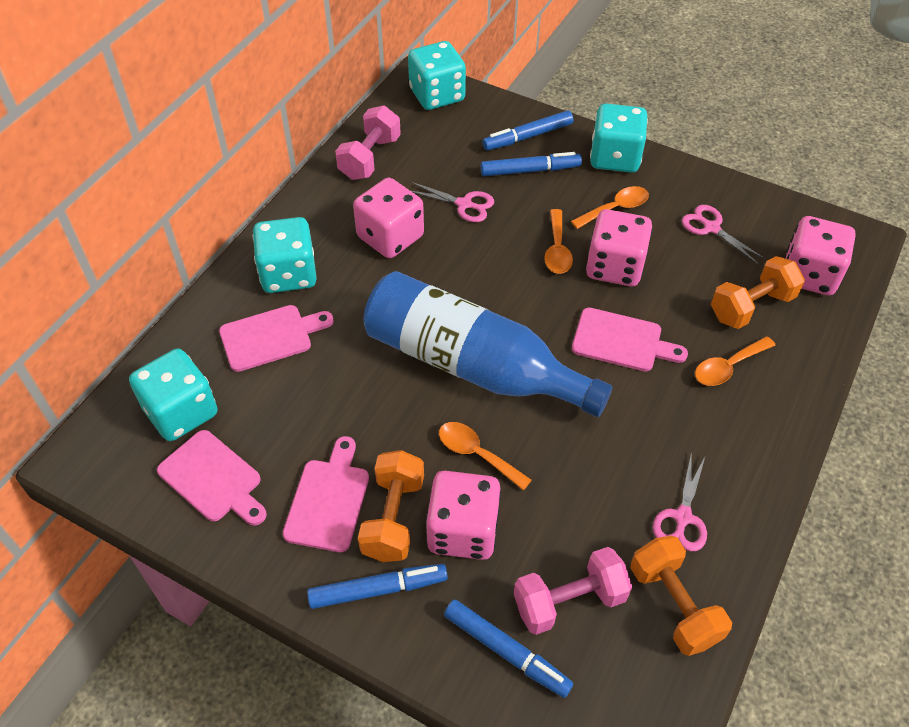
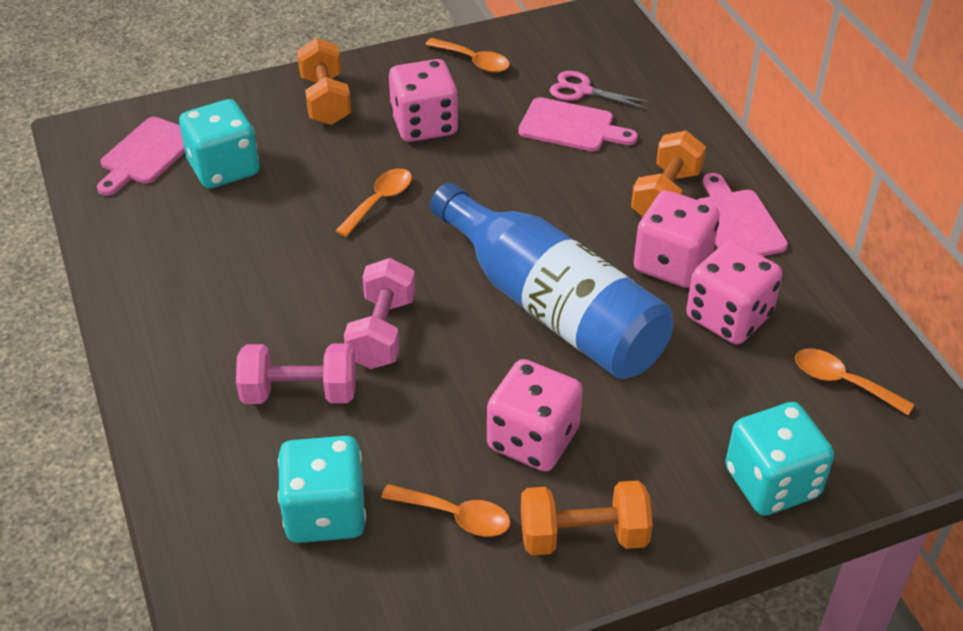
blue marker: [307,564,448,609] [444,600,573,698] [480,152,582,176] [482,111,573,151] = 4 -> none = 0
pink cutting board: [157,430,267,526] [219,305,334,372] [283,436,369,552] [572,308,688,371] = 4 -> [97,117,185,196] [518,97,638,151] [697,173,788,256] = 3
pink scissors: [411,182,494,222] [653,455,707,551] [682,205,765,264] = 3 -> [550,71,650,109] = 1
turquoise dice: [129,349,218,441] [252,217,317,293] [408,41,466,110] [590,103,648,173] = 4 -> [179,99,260,189] [278,436,366,543] [725,402,834,516] = 3

